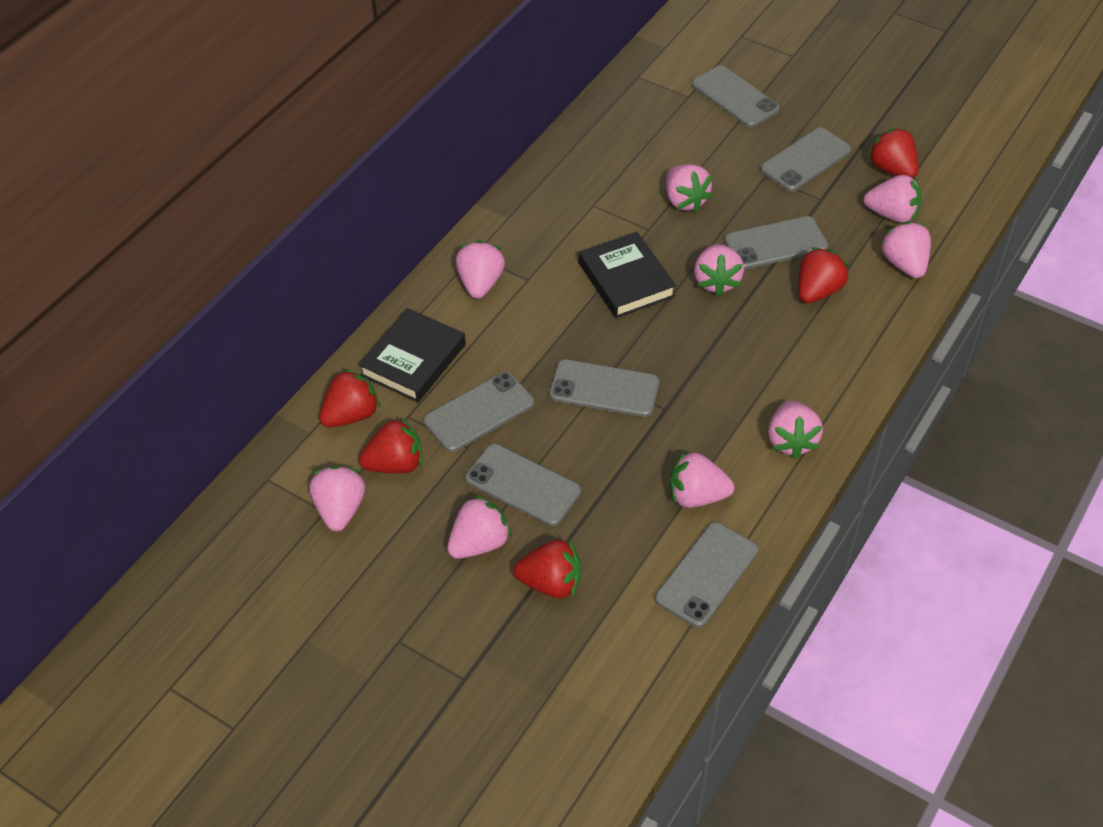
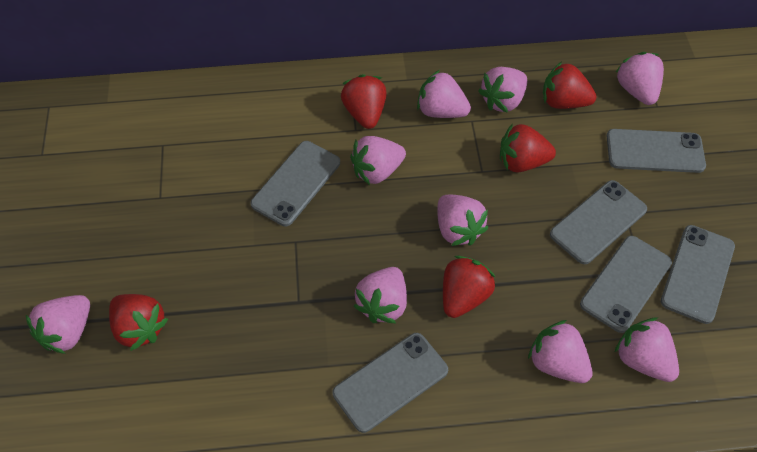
black book: [359,308,466,402] [579,232,676,318] = 2 -> none = 0
grey phone: [423,372,534,452] [465,444,581,526] [549,359,660,417] [655,522,759,627] [692,65,780,127] [724,216,828,269] [760,127,851,191] = 7 -> [251,141,340,226] [333,333,448,433] [550,180,647,264] [580,236,672,333] [607,129,706,173] [661,225,735,324] = 6

